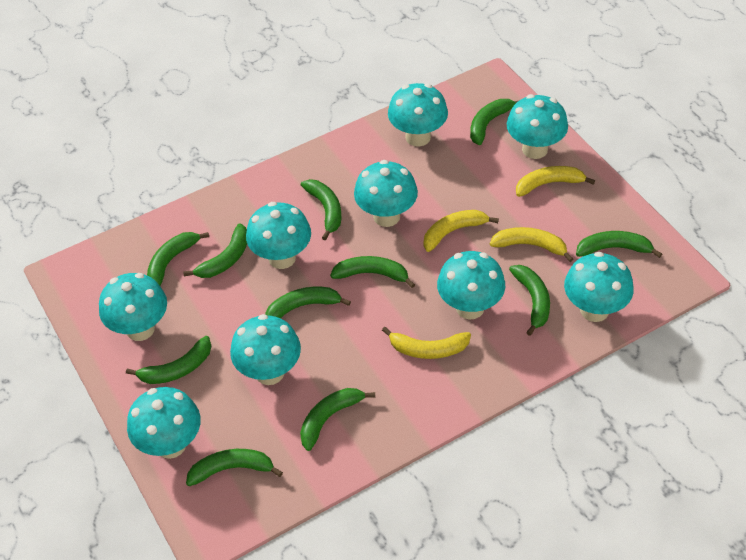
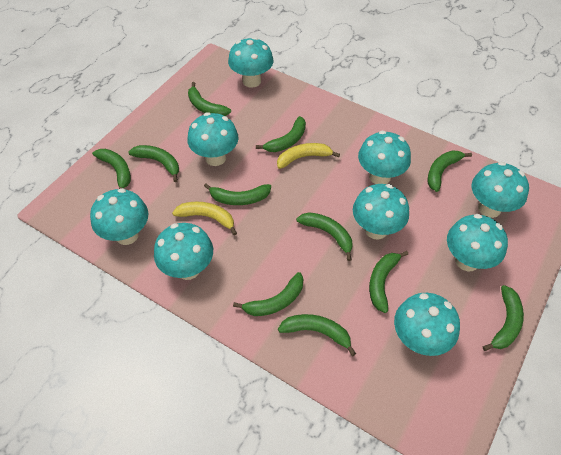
yellow banana: [382,327,471,359] [424,210,499,252] [490,227,573,262] [516,166,595,197] = 4 -> [172,202,237,235] [277,143,340,169] = 2

